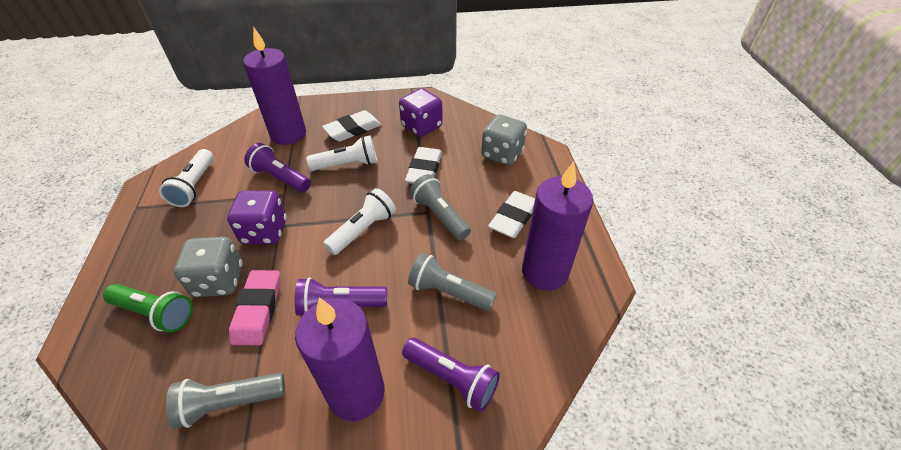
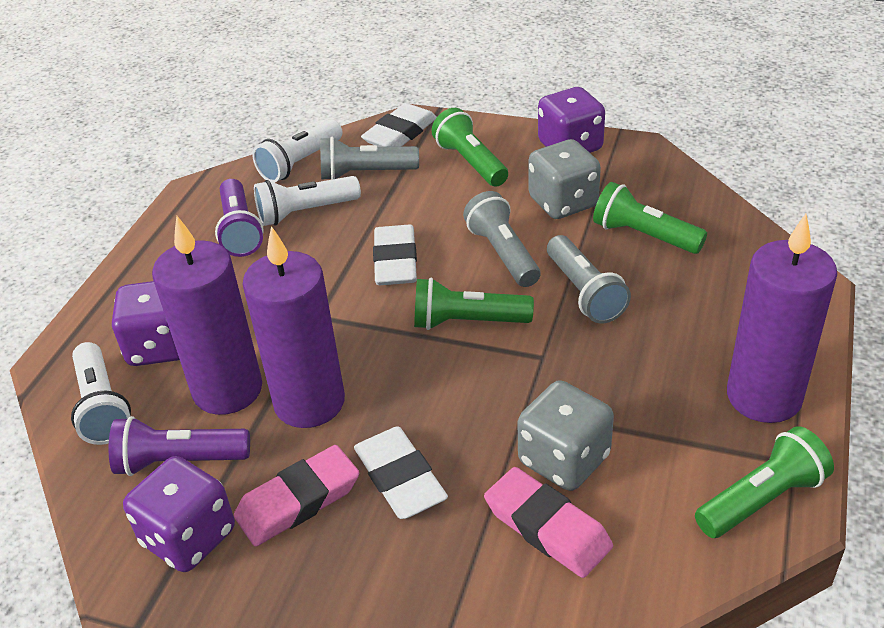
green flashlight: [103,284,193,332] = 1 -> [414,278,534,330] [432,108,508,187] [593,182,707,254] [695,426,834,538] = 4
pink eraser: [229,270,281,346] = 1 -> [234,445,359,547] [484,467,613,578] = 2
purple dice: [227,190,287,244] [399,88,443,137] = 2 -> [112,281,180,366] [123,456,235,572] [538,87,605,153] = 3
purple flashlight: [244,143,311,192] [294,277,387,316] [402,338,500,412] = 3 -> [109,416,250,476] [215,179,264,257] = 2

